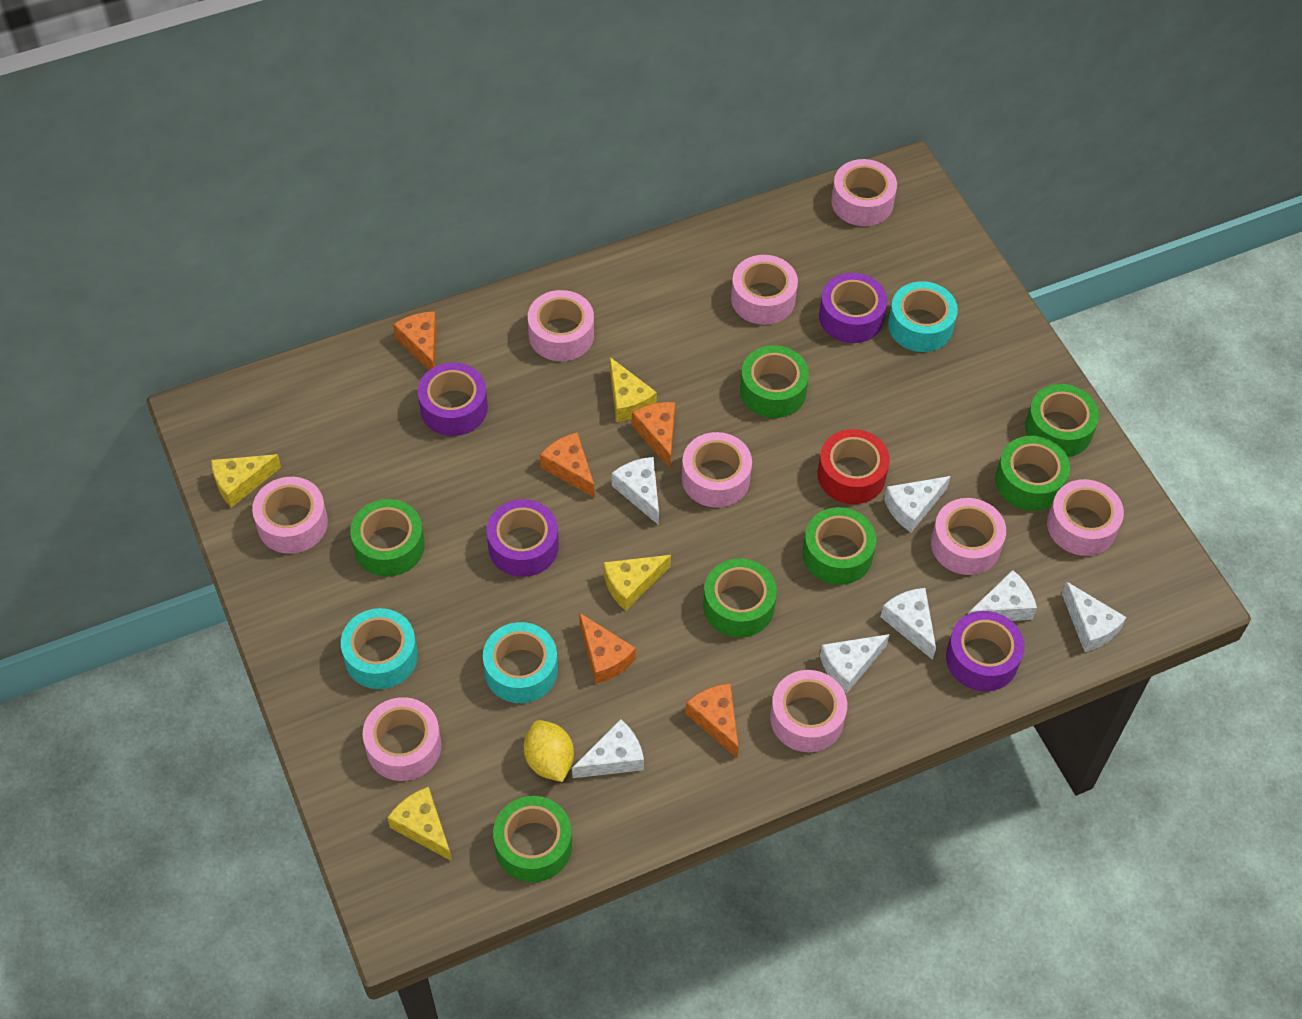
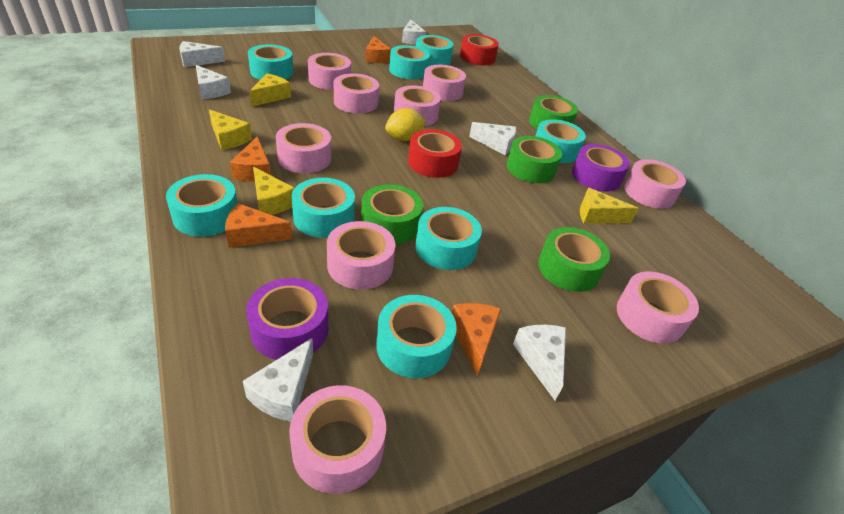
green tape: [350,499,425,577] [493,796,572,882] [703,558,777,638] [740,345,809,418] [803,507,876,585] [995,436,1070,511] [1025,384,1099,457] = 7 -> [361,184,423,244] [507,136,562,183] [529,95,578,129] [538,227,610,292] = 4
orange cheese: [393,311,437,370] [540,432,595,498] [579,613,636,684] [632,402,675,468] [685,683,739,758] = 5 -> [225,203,292,248] [230,137,271,181] [365,36,391,63] [452,303,501,376] = 4
purple tape: [418,362,488,436] [486,499,559,577] [819,273,887,343] [946,611,1025,691] = 4 -> [246,278,328,360] [572,144,630,192] = 2
red tape: [818,429,890,504] = 1 -> [408,129,462,178] [460,34,499,65] = 2
turquoise tape: [341,608,418,689] [483,622,558,703] [888,281,958,352] = 3 -> [166,174,238,237] [248,44,293,80] [292,178,355,238] [376,295,457,378] [389,45,430,80] [415,207,482,270] [416,35,454,66] [536,119,586,163] = 8
white cheese: [572,719,644,778] [612,457,659,525] [820,634,890,694] [881,588,936,660] [884,476,950,532] [968,570,1037,621] [1062,582,1127,652] = 7 -> [179,41,225,67] [196,65,231,99] [243,338,313,422] [402,19,426,44] [469,122,516,155] [513,325,566,400] = 6

